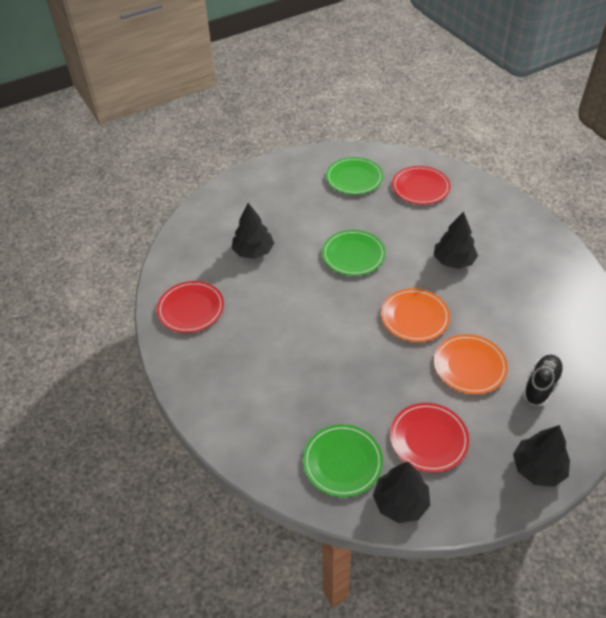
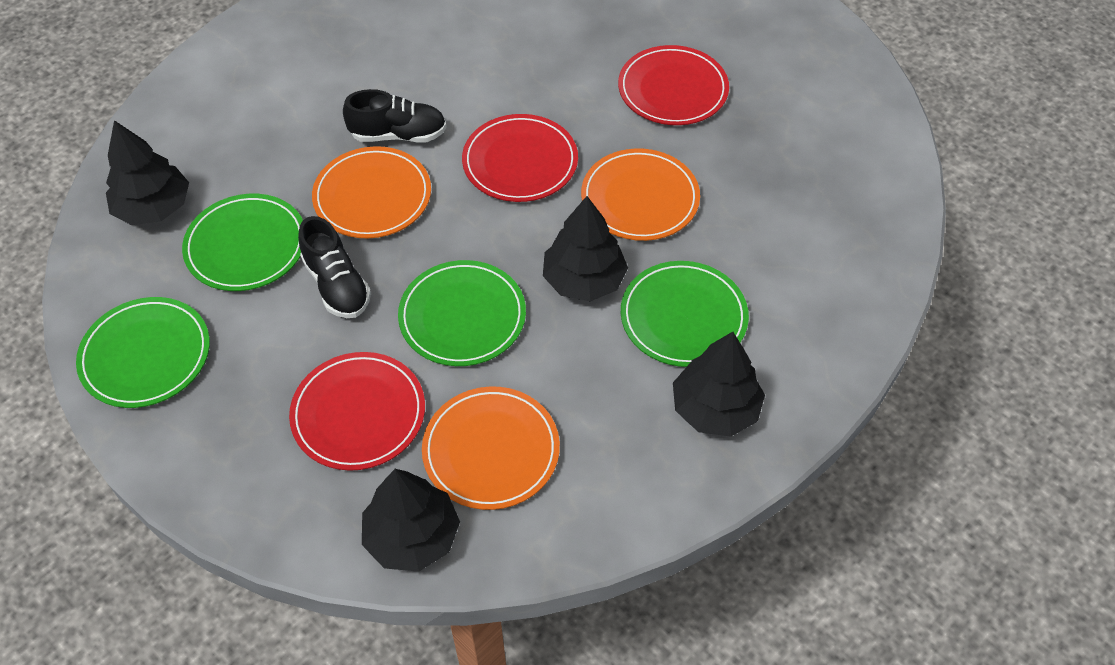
black shoe: [523,355,564,406] = 1 -> [298,216,371,318] [343,89,447,143] = 2
green plate: [303,424,383,497] [322,230,386,276] [326,157,383,195] = 3 -> [76,297,210,408] [182,194,303,291] [398,260,526,366] [621,261,749,367] = 4
orange plate: [381,288,450,342] [434,334,508,394] = 2 -> [312,146,431,238] [422,387,560,510] [581,148,700,241] = 3

